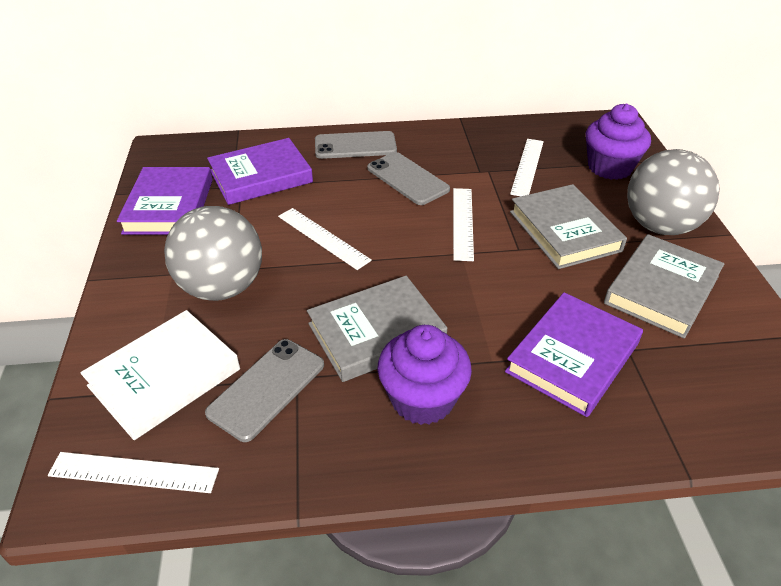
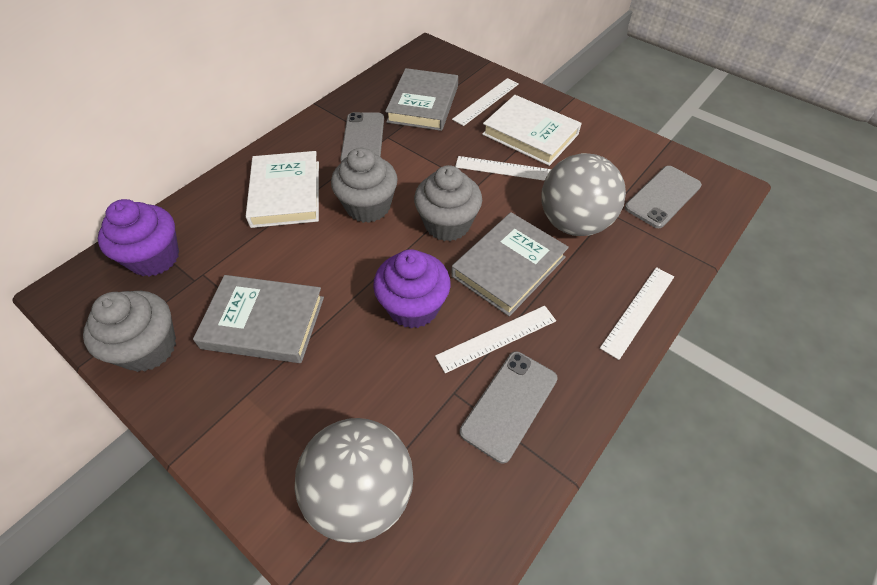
grey cupcake: none = 0 -> [83,291,176,372] [331,148,398,223] [414,165,482,241] = 3
purple book: [117,167,213,235] [207,138,313,205] [505,292,643,417] = 3 -> none = 0
white book: [80,310,240,440] = 1 -> [246,151,319,228] [482,95,582,166] = 2

